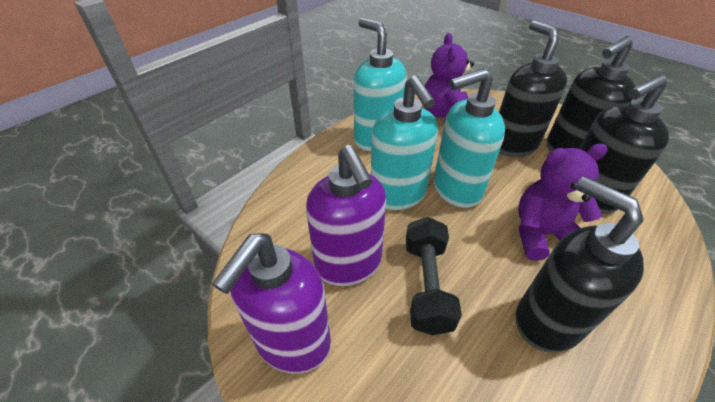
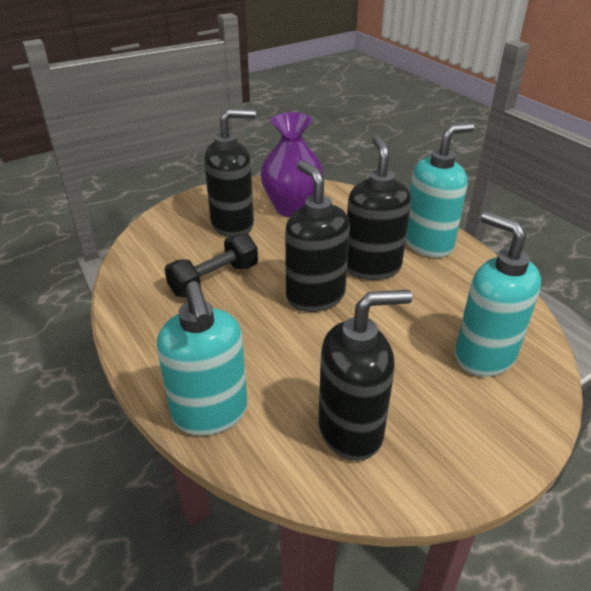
purple soap dispenser: [212,233,331,374] [306,145,386,286] = 2 -> none = 0
purple teddy bear: [425,33,474,122] [518,144,608,261] = 2 -> none = 0
purple vase: none = 0 -> [261,112,324,217] = 1

